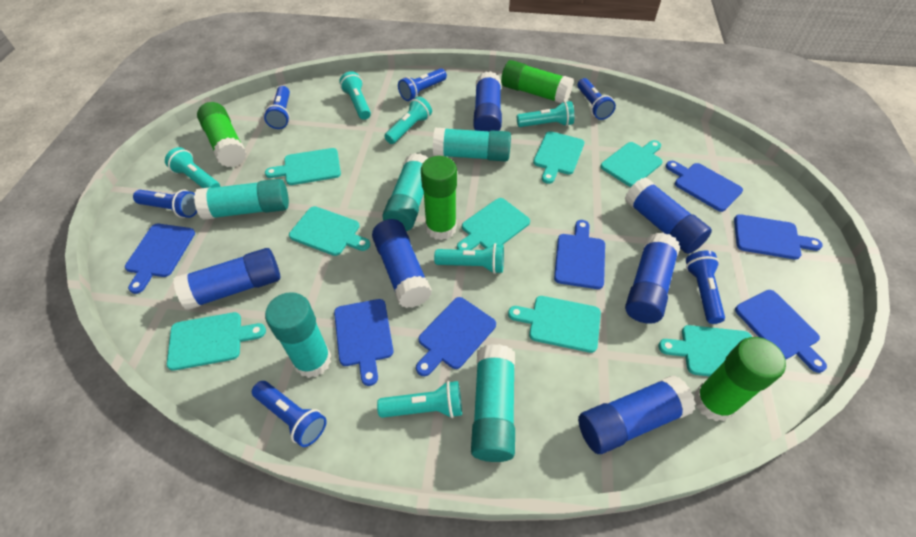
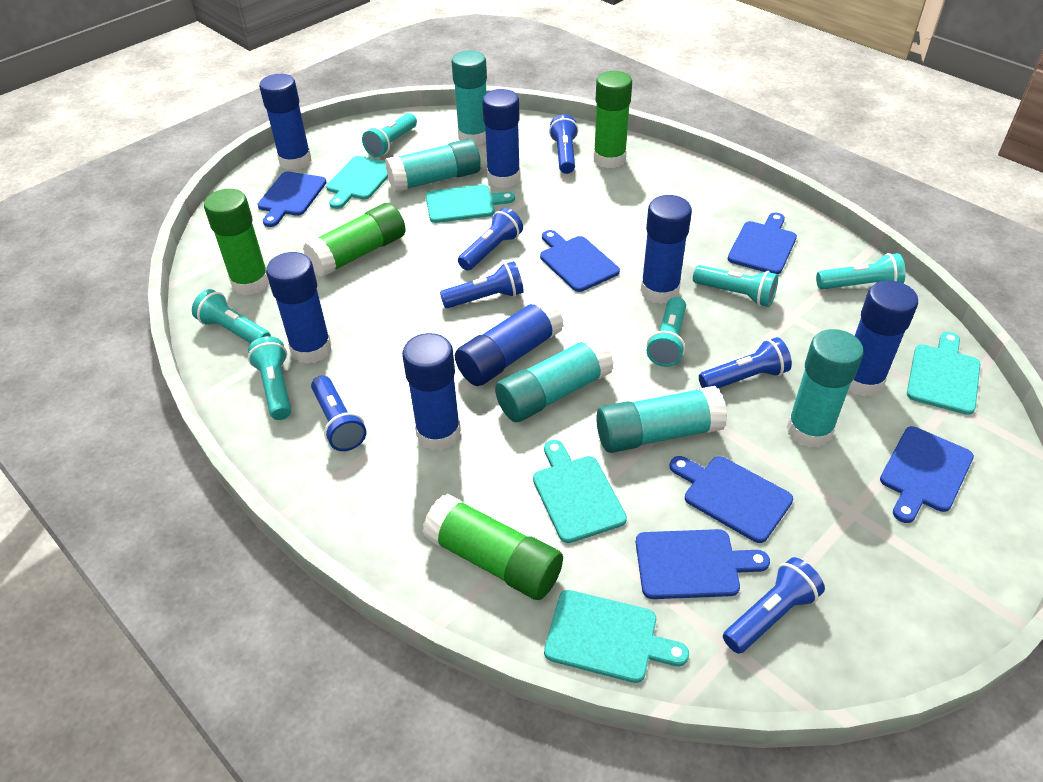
blue cutting board: [125,224,195,294] [334,299,393,386] [416,297,496,376] [554,220,605,289] [666,161,743,212] [734,214,823,260] [735,290,827,373] = 7 -> [257,172,327,227] [540,230,620,292] [636,529,770,599] [670,456,793,543] [728,213,797,274] [880,426,974,523] = 6
blue glue stick: [173,248,280,310] [372,219,432,308] [473,71,502,131] [578,375,696,454] [625,177,712,254] [625,233,680,324] = 6 -> [259,74,312,170] [266,252,332,364] [402,333,461,451] [455,297,564,386] [482,89,521,188] [641,195,692,304] [848,280,918,396] = 7
turquoise cutting board: [167,312,266,371] [265,148,341,185] [289,206,370,256] [457,198,530,250] [508,296,601,353] [533,131,585,184] [600,140,663,187] [658,325,752,376] = 8 -> [326,156,388,209] [426,185,515,223] [533,440,627,543] [544,590,689,683] [907,332,980,415] = 5

